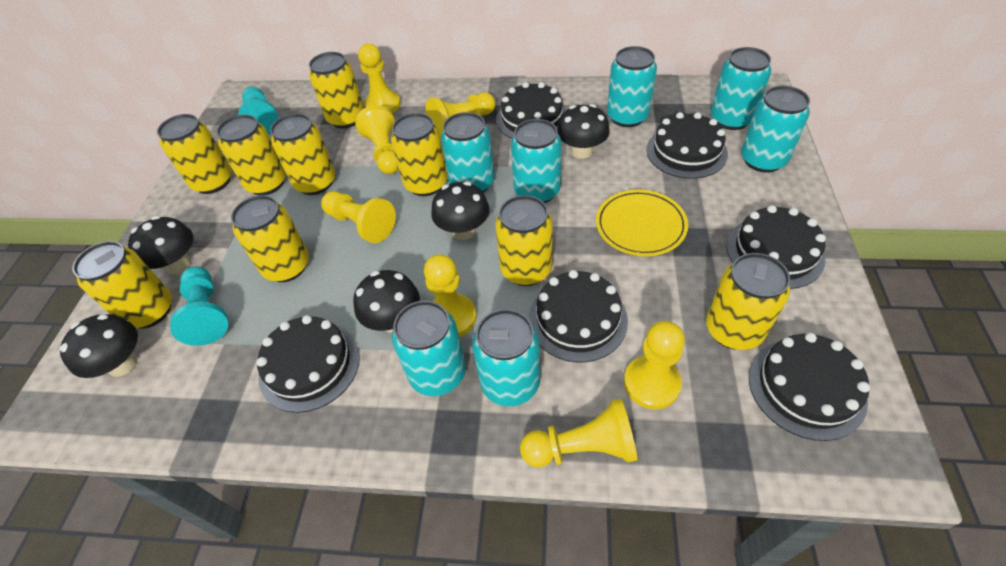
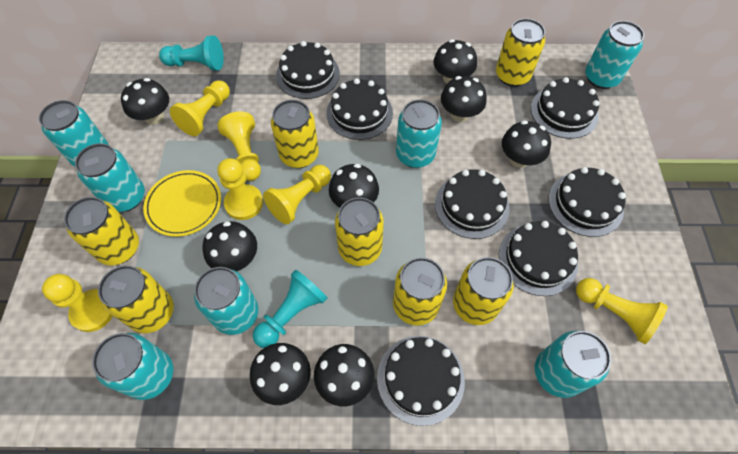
black cake: [257,315,360,413] [496,82,566,139] [529,270,628,363] [646,112,728,179] [727,205,826,289] [749,333,870,441] = 6 -> [276,41,340,99] [326,78,393,140] [377,336,465,426] [435,169,509,239] [499,221,578,296] [531,77,599,139] [548,167,626,237] = 7
black mushroom: [60,314,138,378] [128,216,194,274] [353,270,420,332] [431,181,490,240] [557,104,610,159] = 5 -> [121,78,169,125] [202,221,257,271] [250,343,311,405] [314,344,374,406] [329,164,379,208] [433,39,477,84] [441,76,486,122] [502,121,551,168] = 8
yellow can: [72,241,172,329] [157,114,232,194] [216,114,286,195] [231,195,309,282] [270,113,335,195] [309,52,364,129] [391,113,447,196] [495,195,552,286] [706,253,790,350] = 9 -> [64,197,139,265] [98,265,174,333] [271,100,319,168] [335,197,384,266] [393,257,447,326] [453,257,514,325] [496,18,545,87] = 7
yellow pawn: [321,191,396,243] [355,105,399,174] [358,43,401,113] [424,254,476,337] [426,92,495,137] [520,399,637,467] [624,321,685,409] = 7 -> [42,274,113,332] [170,80,230,136] [217,158,263,220] [218,112,261,181] [263,165,331,224] [576,278,668,344] = 6

